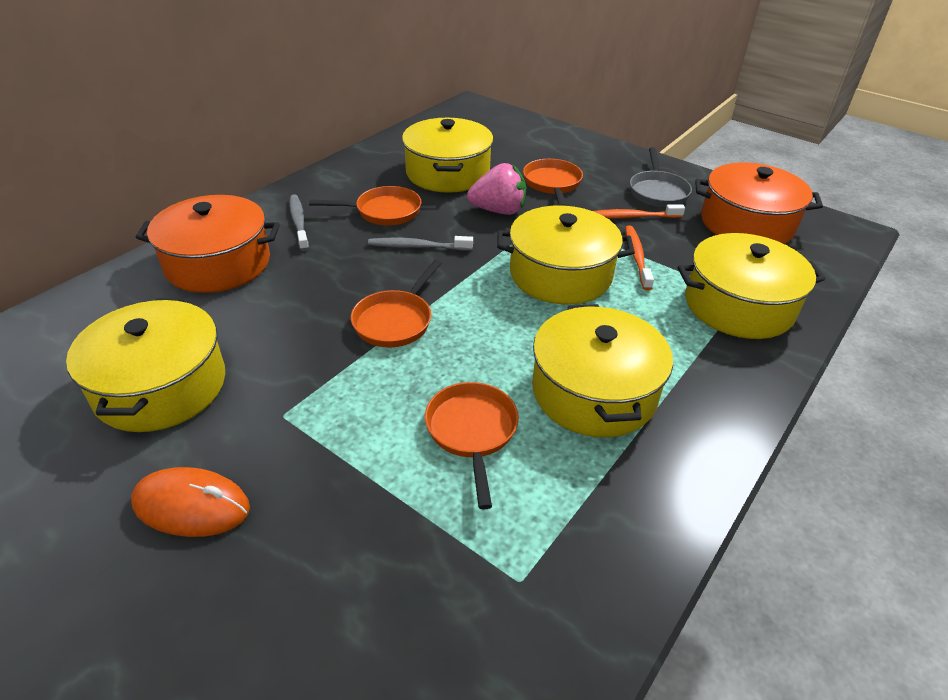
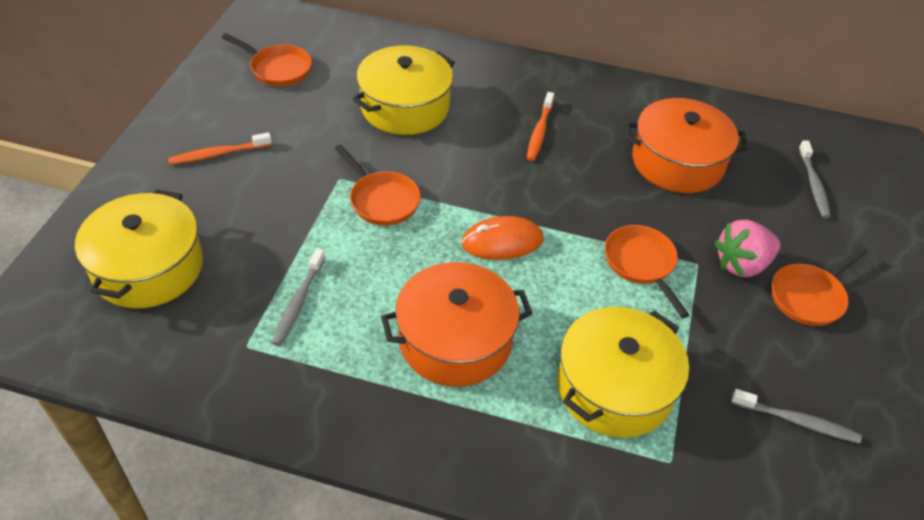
grey pan: [630,147,692,207] = 1 -> none = 0
grey toothbrush: [289,194,309,251] [368,236,473,251] = 2 -> [272,248,325,346] [731,389,862,444] [799,140,831,218] = 3
yellow pot: [66,298,225,432] [402,118,493,193] [497,206,635,304] [532,304,673,437] [678,233,826,339] = 5 -> [75,189,203,309] [353,45,455,135] [557,307,689,438] = 3

